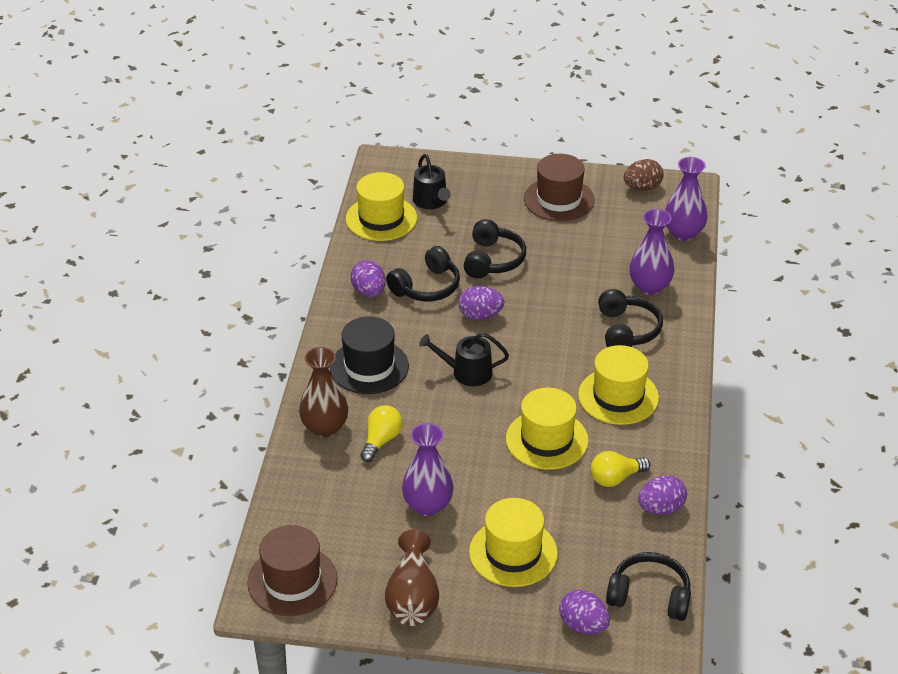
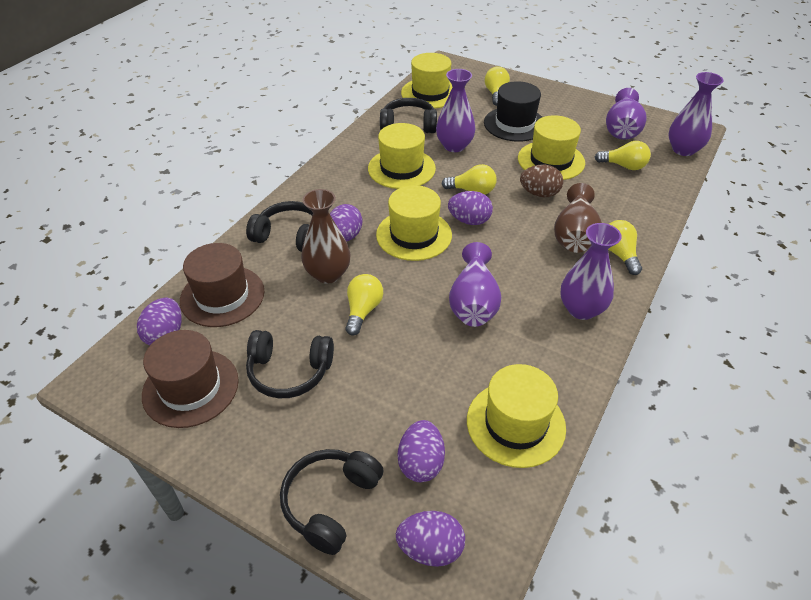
black watering can: [413,154,451,209] [419,333,509,386] = 2 -> none = 0
purple egg: [350,260,386,297] [459,286,505,320] [559,590,610,634] [638,475,687,515] = 4 -> [137,298,182,345] [330,204,362,242] [396,511,465,567] [398,420,445,482] [448,191,493,225] = 5
purple vase: [402,423,453,516] [629,209,674,295] [665,157,707,241] = 3 -> [436,69,476,152] [449,242,501,327] [560,223,622,320] [606,88,647,140] [669,72,724,156] = 5
yellow hat: [346,172,417,241] [469,498,558,587] [506,388,589,470] [578,345,659,425] = 4 -> [368,123,436,189] [376,185,452,261] [401,53,452,109] [467,364,566,468] [518,115,585,180] = 5
yellow light bulb: [361,405,403,462] [591,451,650,487] = 2 -> [345,274,383,336] [442,164,497,194] [485,66,510,106] [595,141,651,170] [608,220,642,275] = 5

